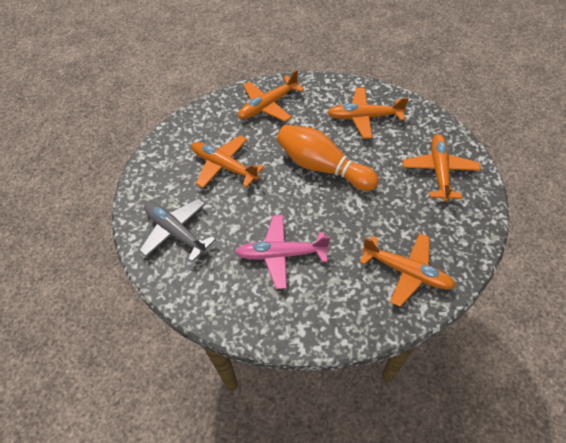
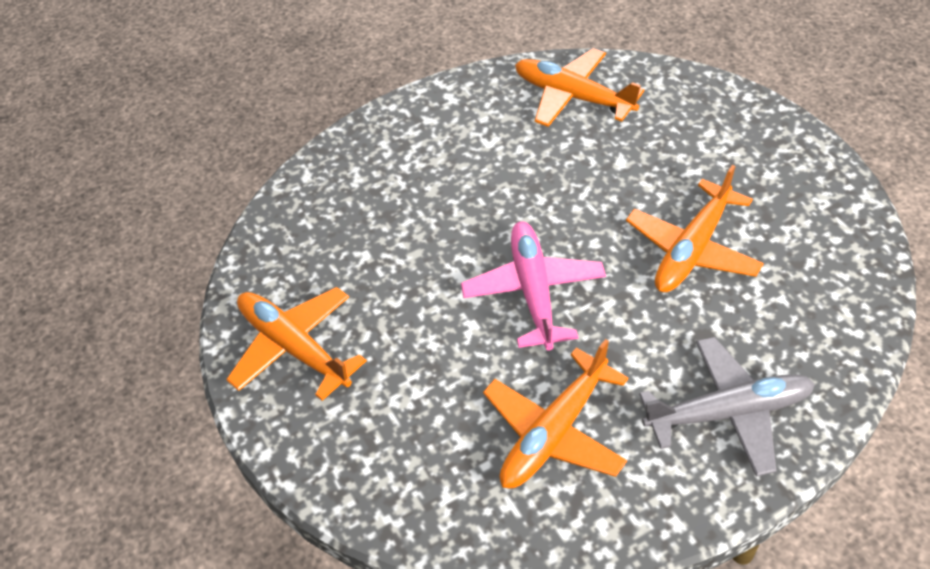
orange bowling pin: [277,125,379,191] = 1 -> none = 0
orange plane: [191,136,264,188] [238,70,304,122] [327,88,409,139] [359,233,456,307] [403,134,481,202] = 5 -> [226,287,367,401] [483,339,628,489] [515,48,644,127] [626,165,764,292] = 4

